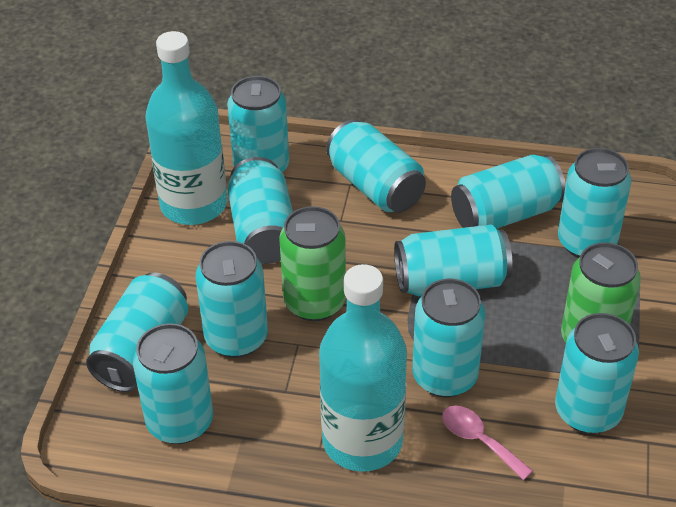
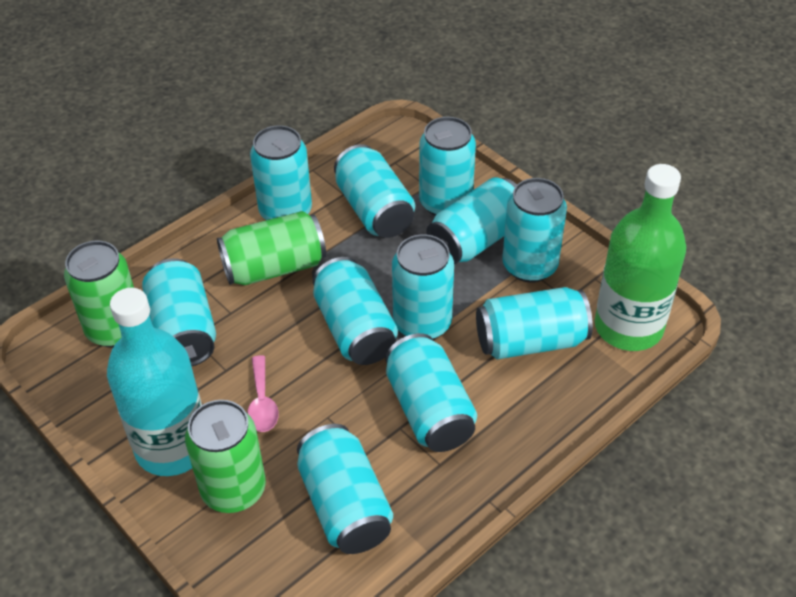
green bottle: none = 0 -> [595,164,686,351] = 1
green can: [279,206,346,321] [561,243,641,343] = 2 -> [64,241,134,347] [185,400,266,513] [217,211,326,285] = 3
turquoise bottle: [146,31,227,225] [319,264,407,472] = 2 -> [107,288,202,476] = 1

